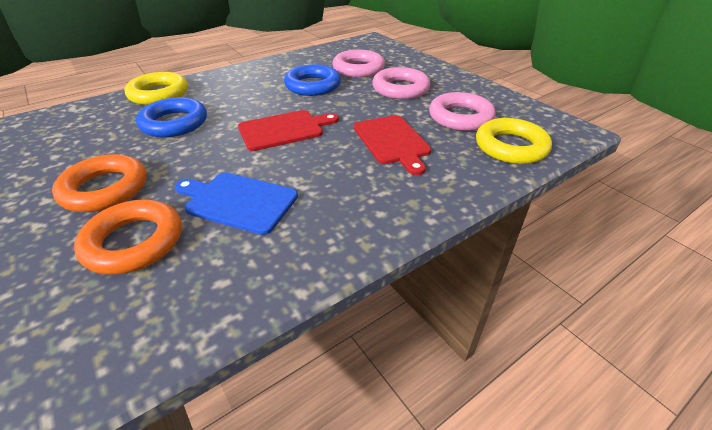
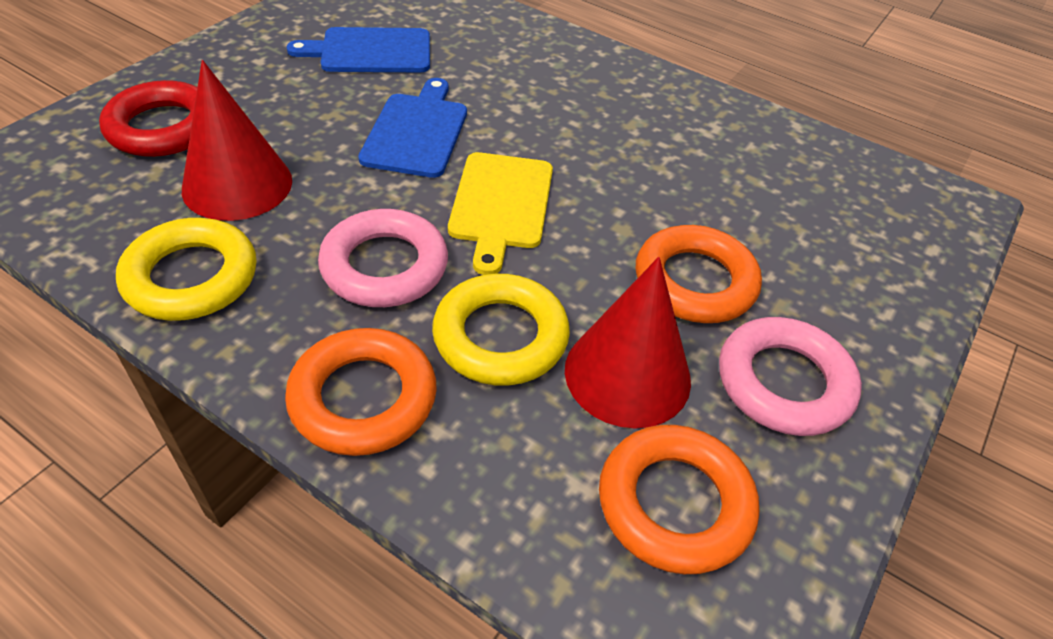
blue cutting board: [175,173,298,235] = 1 -> [287,27,430,72] [358,78,467,178] = 2
blue ring: [136,97,207,138] [284,64,341,96] = 2 -> none = 0
orange ring: [52,154,147,212] [74,199,182,275] = 2 -> [285,328,437,456] [599,425,759,574] [636,225,762,323] = 3
pink ring: [332,50,385,77] [372,67,430,99] [429,92,496,131] = 3 -> [318,209,448,307] [719,317,862,436] = 2
red cone: none = 0 -> [182,60,292,221] [565,257,691,429] = 2
red cutting board: [238,110,339,151] [354,115,431,175] = 2 -> none = 0
red ring: none = 0 -> [99,80,197,157] = 1
yellow cutting board: none = 0 -> [448,152,553,275] = 1

